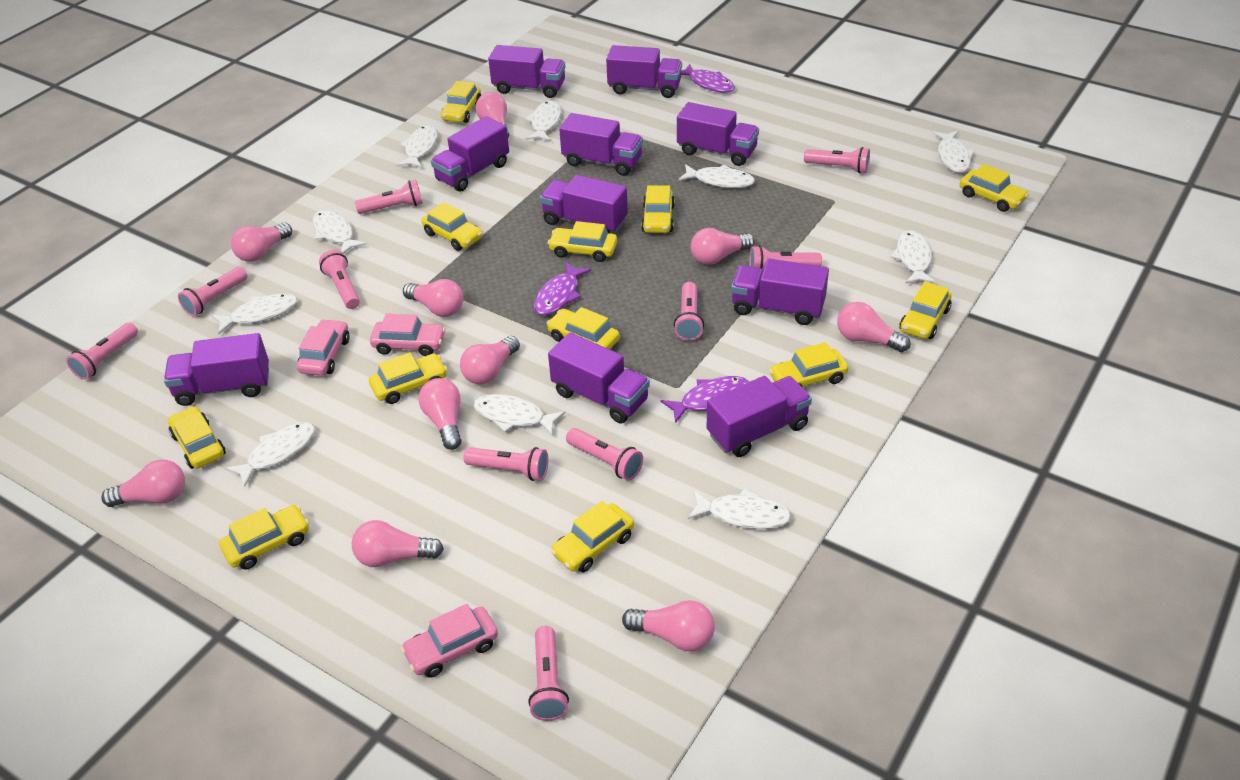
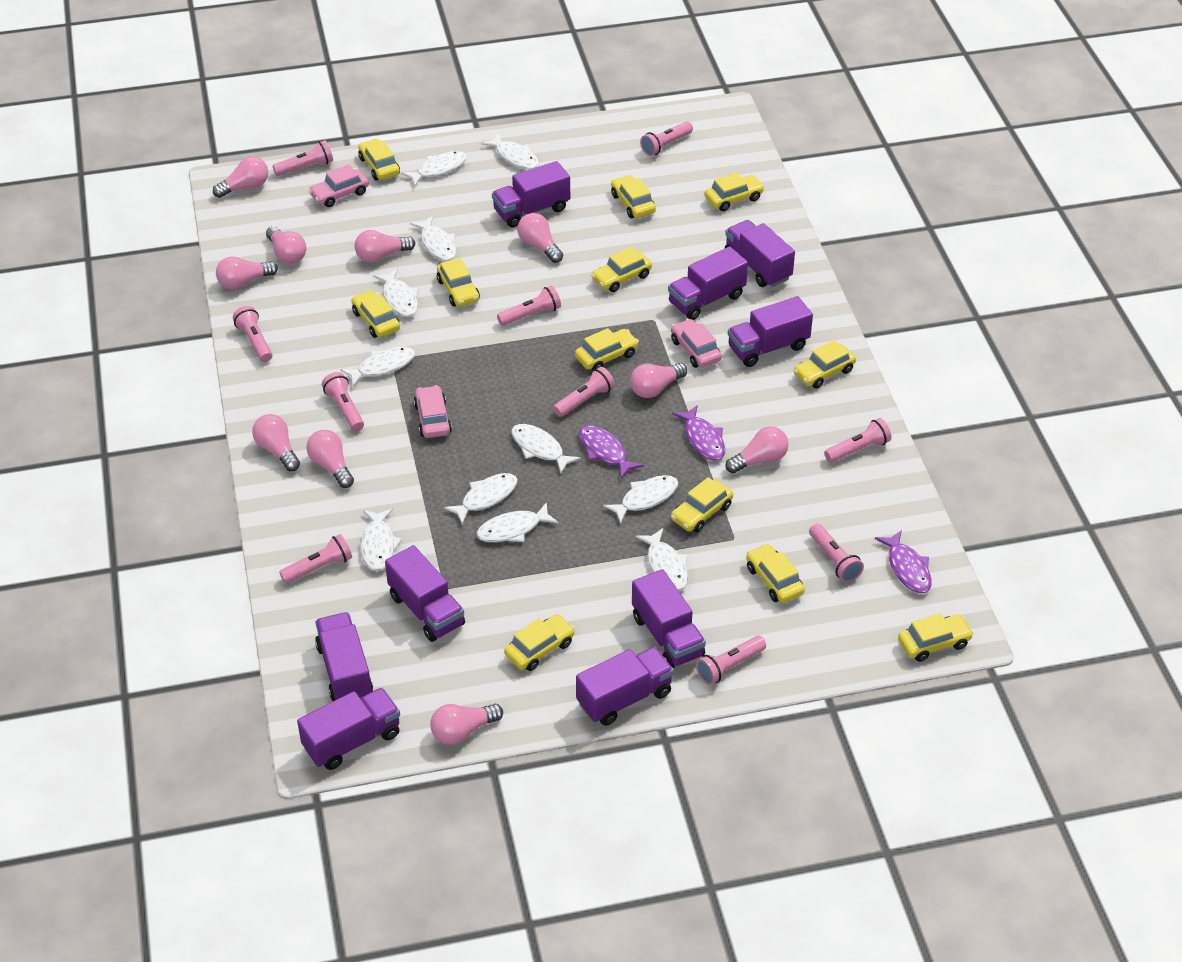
purple truck: [164,333,269,406] [431,116,509,192] [488,45,565,98] [540,175,628,233] [548,332,650,424] [559,113,643,176] [606,45,682,98] [677,102,759,166] [706,376,812,457] [731,259,829,325] = 10 -> [297,688,400,770] [315,612,373,701] [385,545,465,642] [492,161,570,228] [576,647,674,726] [632,569,706,668] [668,246,748,320] [725,220,795,287] [728,296,813,367] = 9
white fish: [212,294,297,334] [225,422,315,487] [313,210,367,254] [397,125,437,168] [474,394,565,436] [525,100,561,141] [678,164,755,188] [688,488,791,529] [891,230,936,284] [932,131,975,173] = 10 -> [340,347,415,386] [360,509,402,571] [373,268,418,317] [401,151,467,186] [410,216,456,261] [444,473,518,525] [476,502,558,542] [481,133,539,170] [511,424,581,473] [603,475,678,524] [636,528,688,591] = 11

